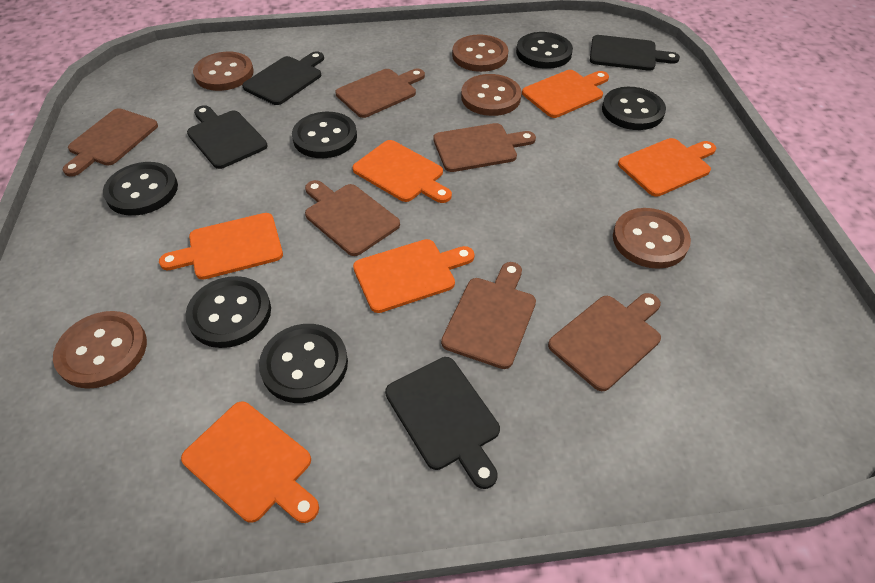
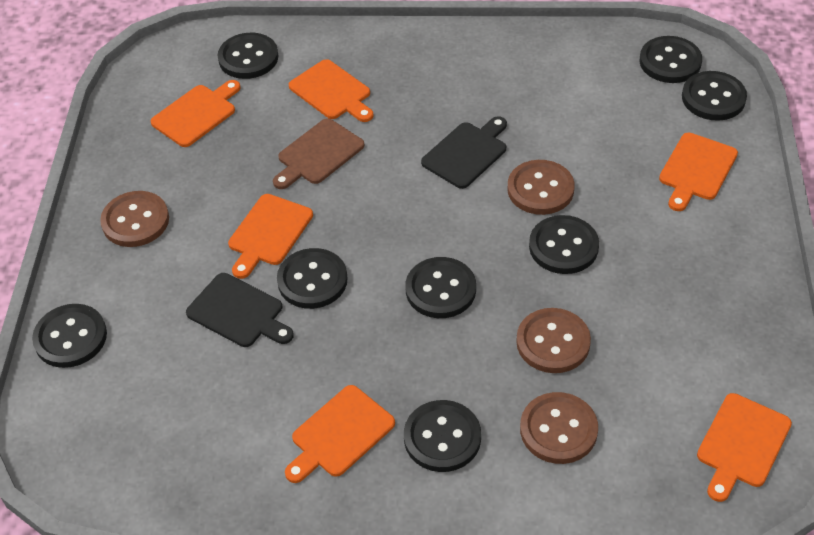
black button: [103,162,178,216] [185,276,271,348] [259,324,348,403] [292,112,357,158] [516,32,573,69] [602,87,666,130] = 6 -> [32,304,107,368] [218,33,278,79] [277,248,348,309] [404,400,481,472] [405,257,476,318] [529,215,599,274] [639,36,702,83] [682,71,747,121] = 8
black cutting board: [187,105,268,169] [242,51,324,105] [385,357,500,489] [590,35,680,71] = 4 -> [186,273,294,347] [421,116,507,189] = 2
brown button: [53,311,147,389] [193,52,254,91] [452,34,508,72] [461,74,522,116] [613,208,691,269] = 5 -> [100,191,169,247] [507,160,575,215] [516,308,591,373] [520,392,598,464] = 4
brown cutting board: [62,108,158,177] [305,180,400,256] [335,69,425,118] [433,123,536,172] [441,262,536,369] [548,293,661,391] = 6 -> [273,118,365,189] = 1

